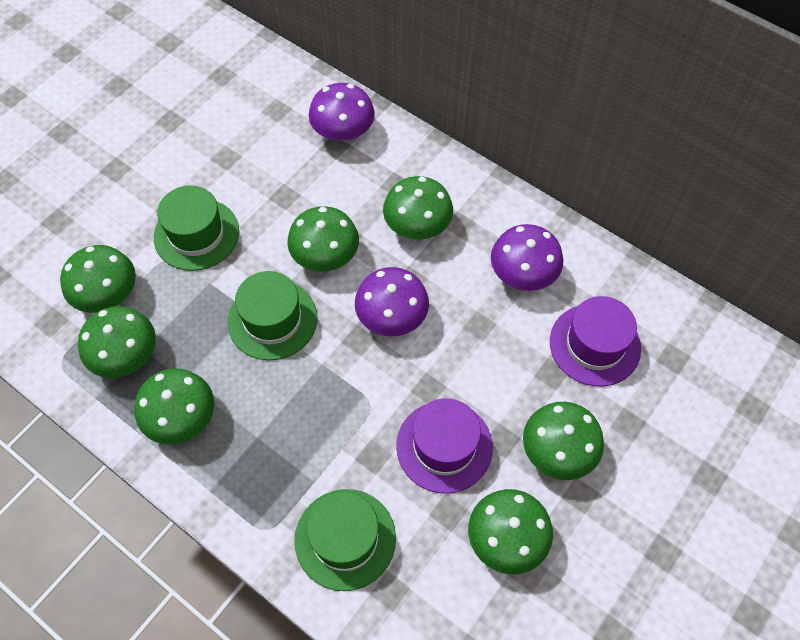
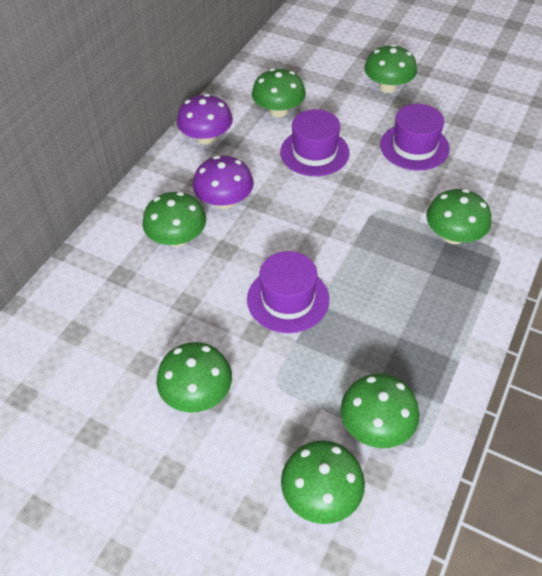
green hat: [154,185,239,271] [228,271,318,360] [294,489,396,591] = 3 -> none = 0
purple hat: [396,398,493,494] [550,296,641,387] = 2 -> [247,251,329,333] [280,109,349,176] [380,104,450,170] = 3
purple mushroom: [309,83,375,141] [355,267,429,337] [491,224,563,291] = 3 -> [177,94,233,145] [193,156,254,209] = 2

